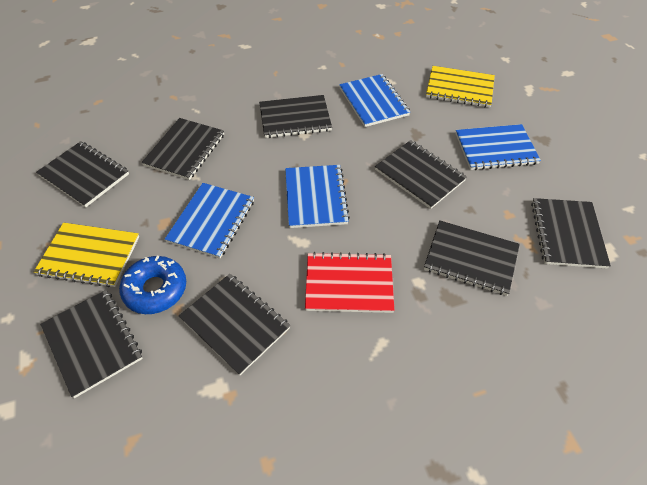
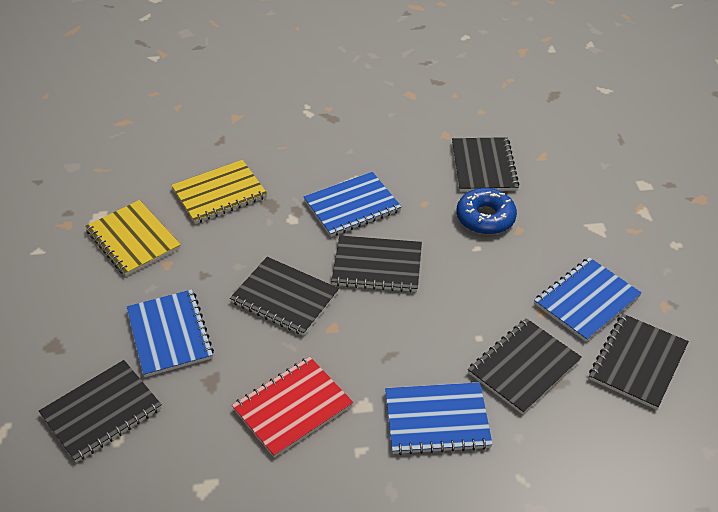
black notebook: [36,141,129,207] [40,290,143,398] [141,118,224,180] [179,274,290,376] [259,95,332,138] [375,140,467,209] [424,221,520,296] [531,198,611,269] = 8 -> [39,360,162,463] [230,257,339,336] [331,235,422,293] [452,137,520,192] [468,318,582,415] [589,314,689,410] = 6

